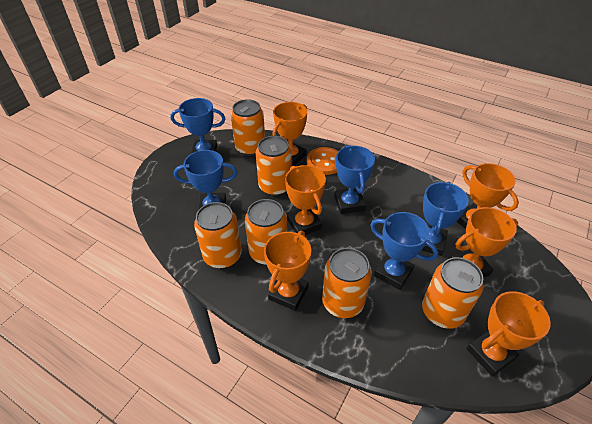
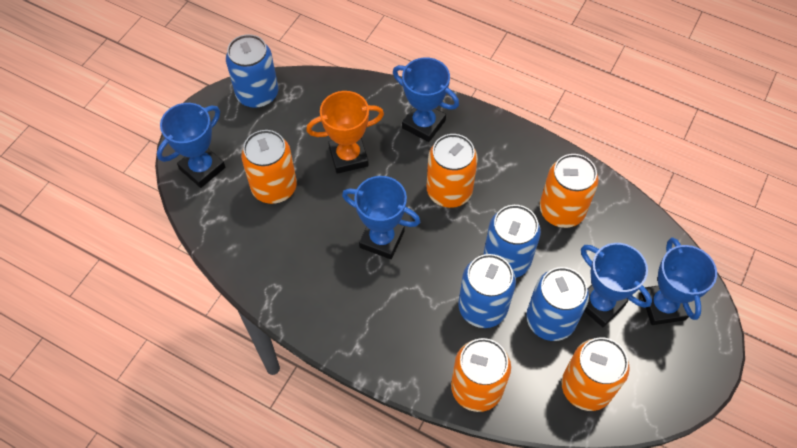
blue can: none = 0 -> [226,34,278,108] [458,254,516,328] [483,205,541,278] [526,267,589,341] = 4
orange button: [307,147,338,175] = 1 -> none = 0
orange can: [194,202,242,269] [231,99,265,156] [245,199,287,265] [256,136,292,196] [322,248,372,318] [422,257,484,329] = 6 -> [241,130,297,204] [427,134,478,208] [451,338,511,412] [540,154,598,228] [562,337,630,411] = 5
orange trophy: [264,231,311,311] [272,102,307,166] [285,165,326,235] [451,207,518,278] [456,163,519,229] [466,291,551,377] = 6 -> [306,91,384,174] = 1

